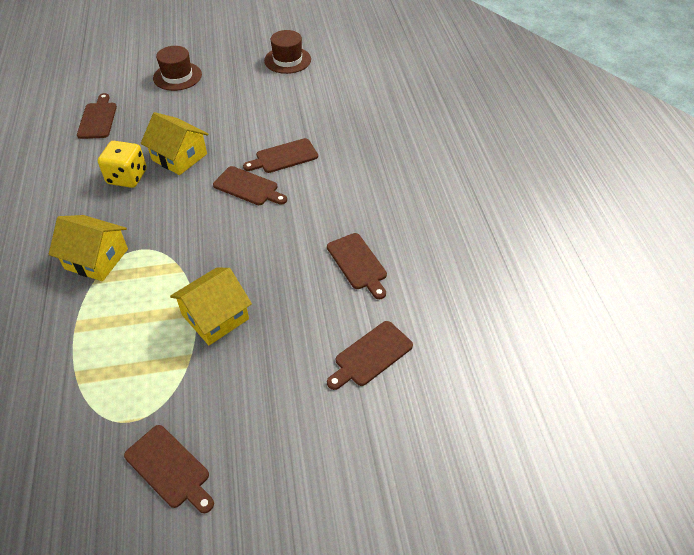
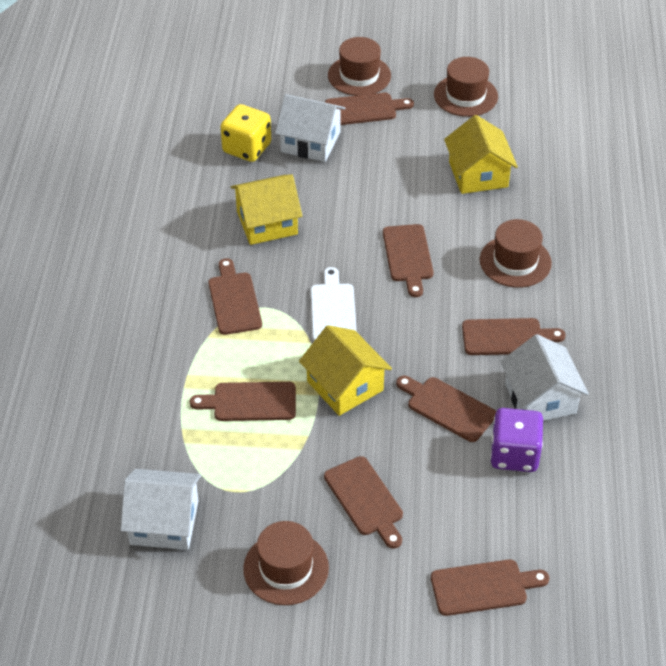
brown cutting board: [77,93,117,139] [124,425,214,513] [213,166,287,205] [243,138,318,173] [327,233,387,299] [327,321,413,390] = 6 -> [189,382,296,421] [208,258,262,335] [324,456,403,548] [325,92,414,125] [383,224,433,297] [396,376,496,442] [431,559,549,616] [462,318,566,355] = 8
brown hat: [153,46,202,91] [264,30,311,74] = 2 -> [243,521,329,605] [328,37,391,96] [434,57,498,117] [480,219,552,288] = 4
purple dice: none = 0 -> [490,408,543,472] = 1
white cutting board: none = 0 -> [311,267,357,341] = 1
white house: none = 0 -> [120,469,201,550] [275,94,345,162] [500,334,589,421] = 3

